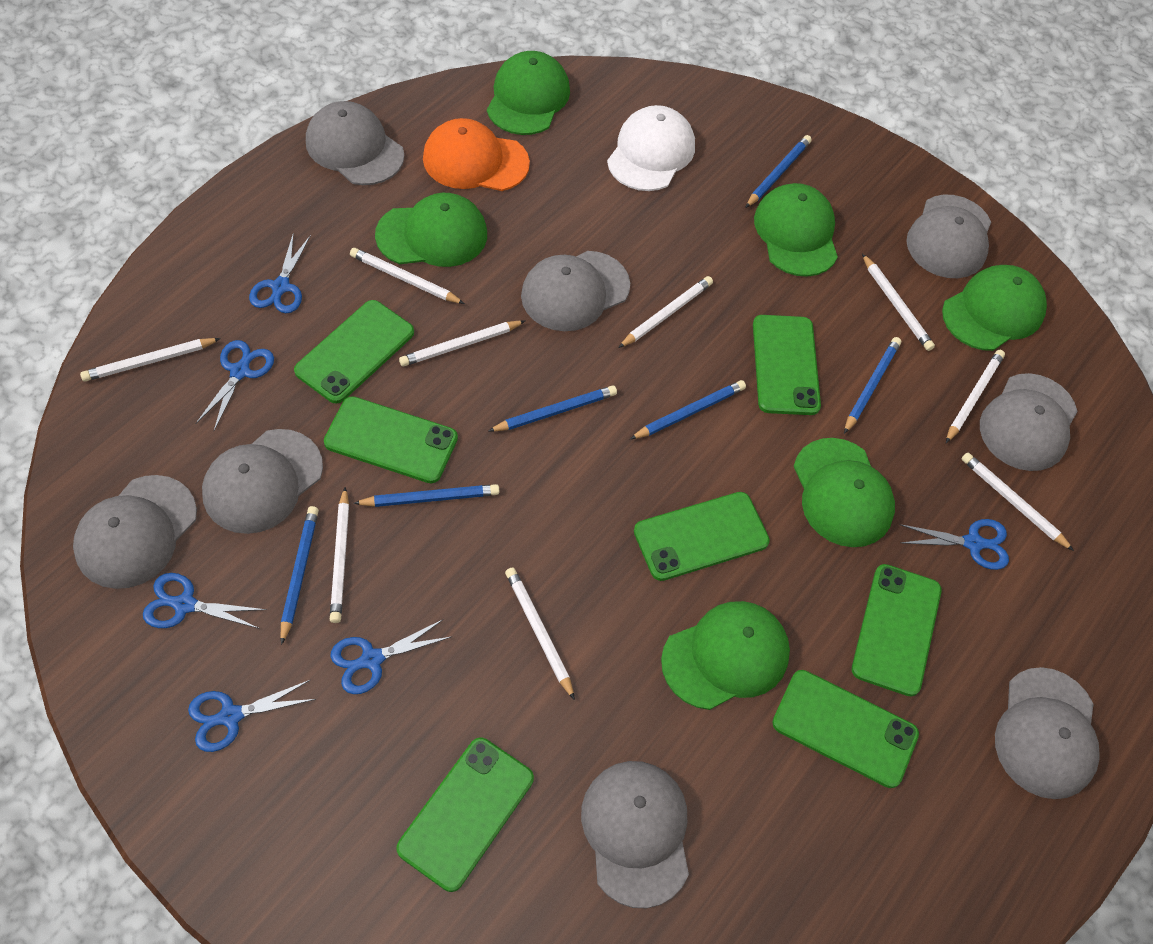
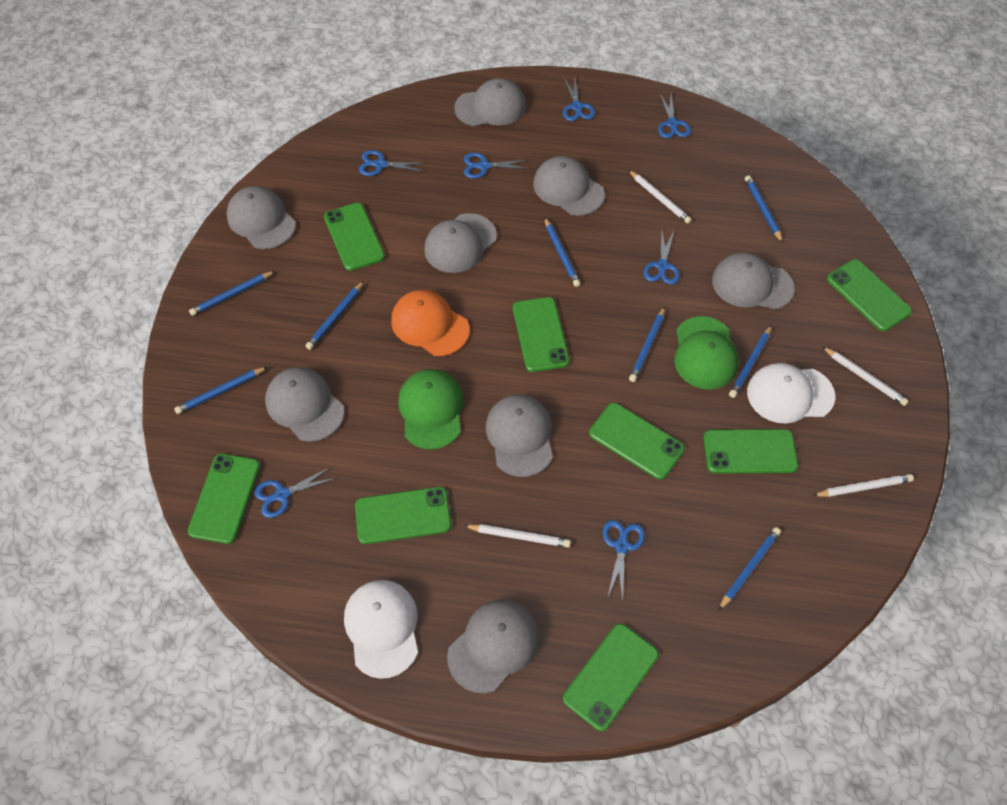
blue pencil: [281,506,319,645] [353,484,500,507] [489,385,617,432] [630,380,746,439] [745,135,812,208] [844,337,901,434] = 6 -> [174,367,267,414] [189,271,275,316] [305,281,364,350] [545,218,580,287] [629,307,665,382] [718,527,781,611] [729,325,772,398] [745,176,783,243] = 8
blue scissors: [143,573,267,629] [188,680,316,752] [196,340,274,430] [249,232,311,313] [330,619,451,694] [900,519,1009,570] = 6 -> [254,466,336,518] [359,150,424,176] [464,153,529,178] [563,78,595,121] [603,520,645,601] [643,231,680,285] [658,94,691,138] = 7
green cap: [375,193,487,267] [487,51,570,135] [661,601,790,710] [754,183,838,277] [793,438,895,547] [942,265,1047,351] = 6 -> [398,369,463,450] [674,316,739,390] = 2
green phone: [294,300,414,403] [324,396,458,483] [396,738,534,892] [634,492,770,581] [753,315,821,415] [772,670,919,788] [852,564,942,696] = 7 -> [188,454,260,544] [324,203,385,271] [355,487,451,544] [513,297,570,372] [563,623,659,731] [589,403,685,480] [704,429,798,474] [827,259,912,331] = 8
white cap: [607,105,695,191] = 1 -> [344,580,418,679] [747,363,836,424] = 2
white pencil: [80,338,221,382] [330,487,349,623] [350,248,465,304] [399,320,525,367] [505,567,575,700] [618,276,713,348] [862,254,935,351] [946,350,1005,443] [962,453,1074,551] = 9 -> [464,524,571,547] [629,170,692,224] [812,474,914,497] [822,346,909,406] = 4

